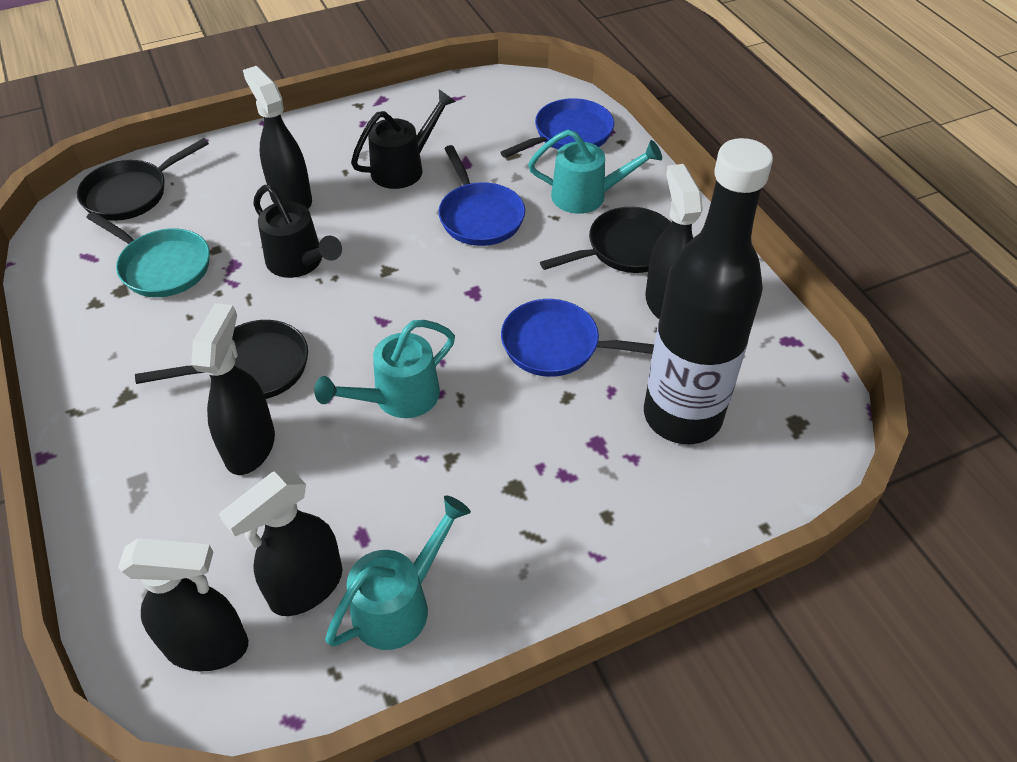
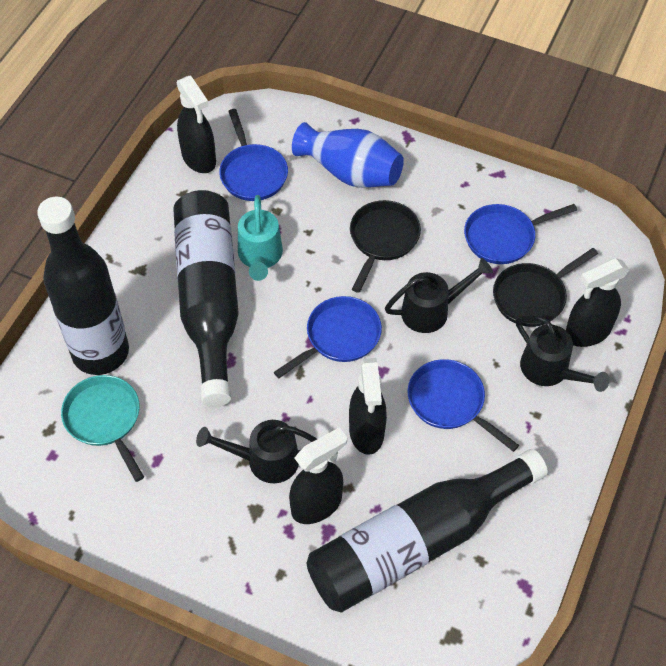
black bottle: [644,138,773,444] = 1 -> [37,196,129,375] [173,190,239,407] [307,449,548,613] = 3
black pan: [77,138,209,221] [135,320,308,399] [540,207,671,273] = 3 -> [350,200,421,293] [493,248,598,327] = 2
black spray bottle: [118,538,248,671] [191,303,275,475] [219,471,343,616] [243,66,312,209] [645,164,703,319] = 5 -> [177,75,216,173] [289,427,347,524] [349,358,387,455] [566,258,630,347] = 4
black watering can: [253,185,342,278] [351,89,456,189] = 2 -> [196,420,317,483] [385,258,493,333] [516,315,610,392] = 3
blue pan: [438,145,525,246] [500,98,614,158] [501,299,654,377] = 3 -> [219,109,288,201] [274,296,382,378] [407,359,519,452] [464,204,577,264] = 4
blue vase: none = 0 -> [292,122,404,188] = 1
turquoise watering can: [314,320,455,418] [325,496,471,650] [528,130,662,214] = 3 -> [238,195,283,281] = 1

